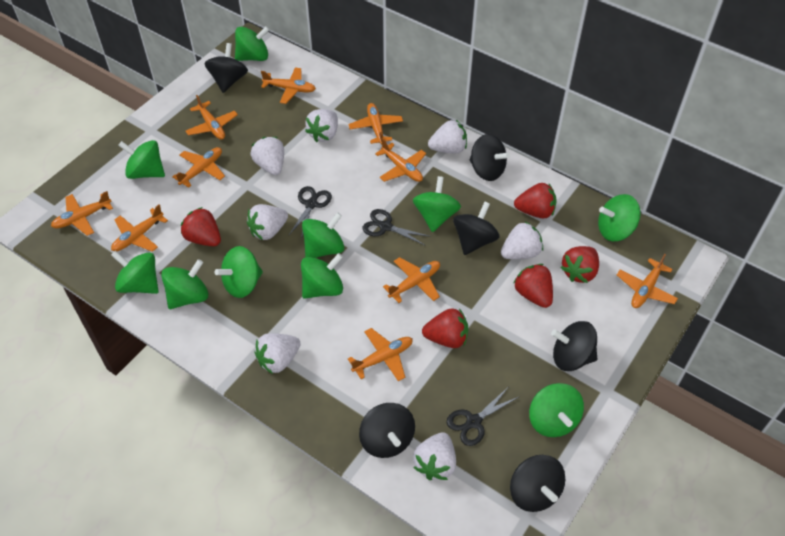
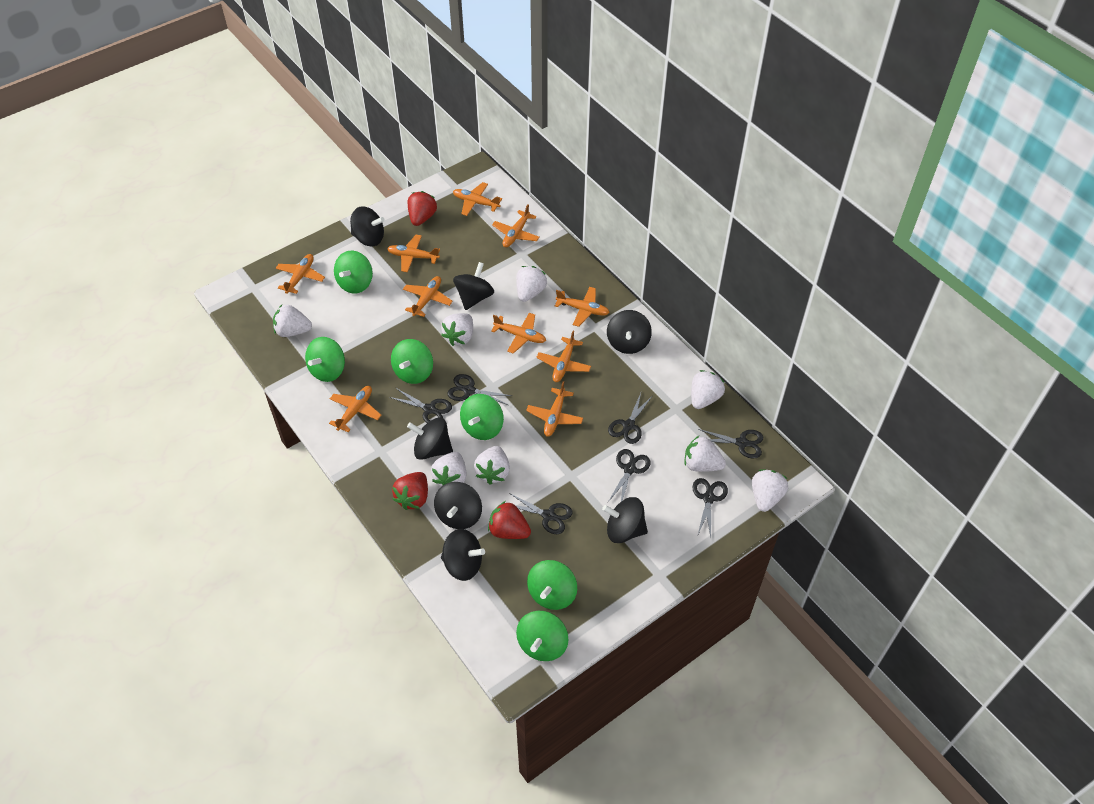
black scissors: [289,186,332,239] [362,209,431,246] [447,388,518,446] = 3 -> [389,388,452,423] [447,374,512,405] [509,493,573,534] [608,393,653,444] [608,449,650,502] [692,478,728,538] [698,429,763,459] = 7
black spinning top: [205,43,248,93] [359,403,415,458] [453,202,500,255] [470,134,510,181] [510,455,565,512] [551,321,597,371] = 6 -> [350,206,385,246] [407,417,453,460] [434,482,482,529] [441,529,485,581] [453,262,494,310] [602,497,648,543] [607,310,652,354] = 7
green spinning top: [111,251,159,294] [118,140,165,179] [161,259,208,309] [215,246,263,298] [235,26,270,61] [301,253,343,299] [302,212,344,258] [413,176,461,232] [529,383,584,437] [598,194,641,241] = 10 -> [305,337,345,382] [334,251,373,294] [391,339,433,384] [460,394,504,440] [516,611,568,661] [527,560,577,610] = 6
red strawberry: [181,207,221,246] [422,308,469,348] [514,183,557,219] [514,264,553,308] [560,246,599,283] = 5 -> [392,472,428,510] [407,191,437,226] [488,501,531,539] = 3
white strawberry: [247,204,288,240] [251,137,284,175] [254,333,301,374] [305,109,338,142] [413,432,456,480] [428,120,467,153] [501,222,543,259] = 7 -> [273,305,312,337] [431,452,467,487] [441,313,473,346] [474,446,510,485] [516,266,547,302] [684,436,726,472] [691,370,725,409] [752,469,788,512] = 8

